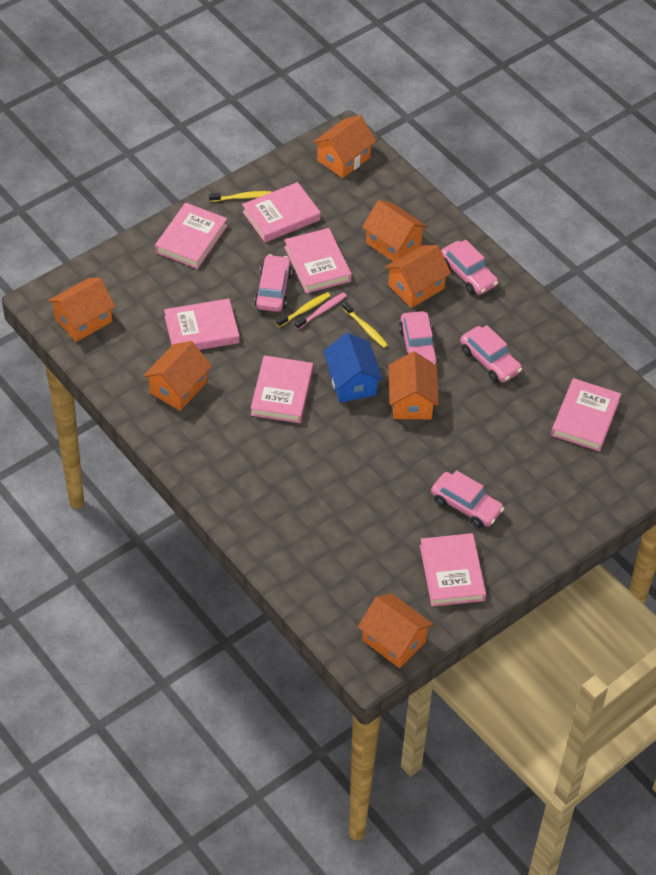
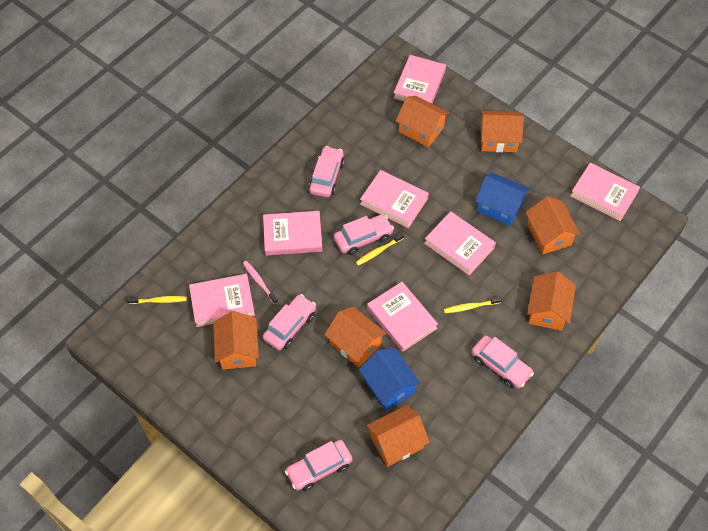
blue house: [323,333,383,403] = 1 -> [359,348,421,410] [475,172,530,226] = 2

